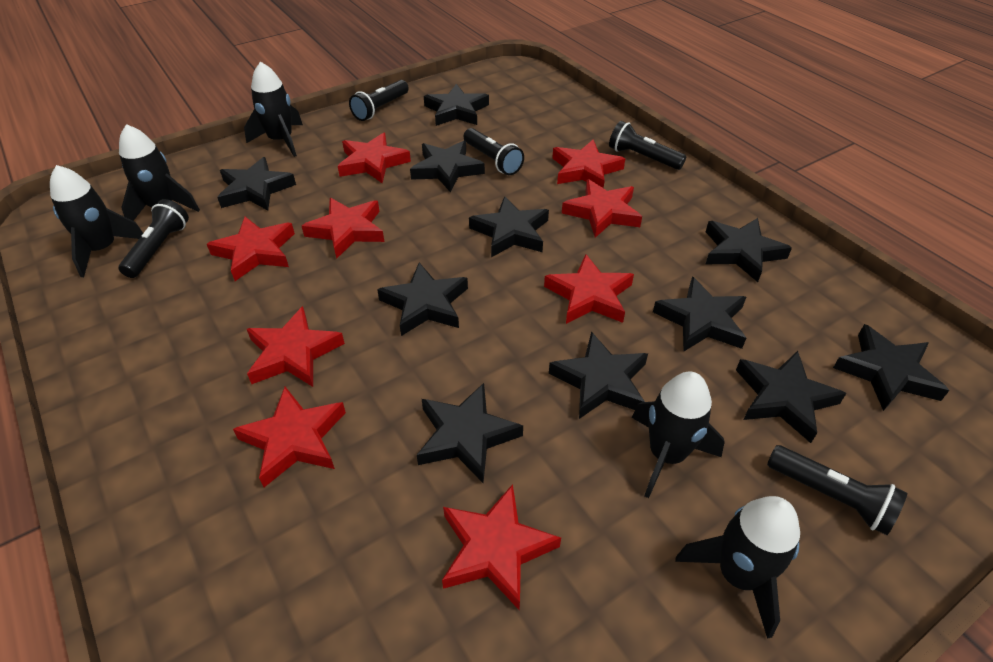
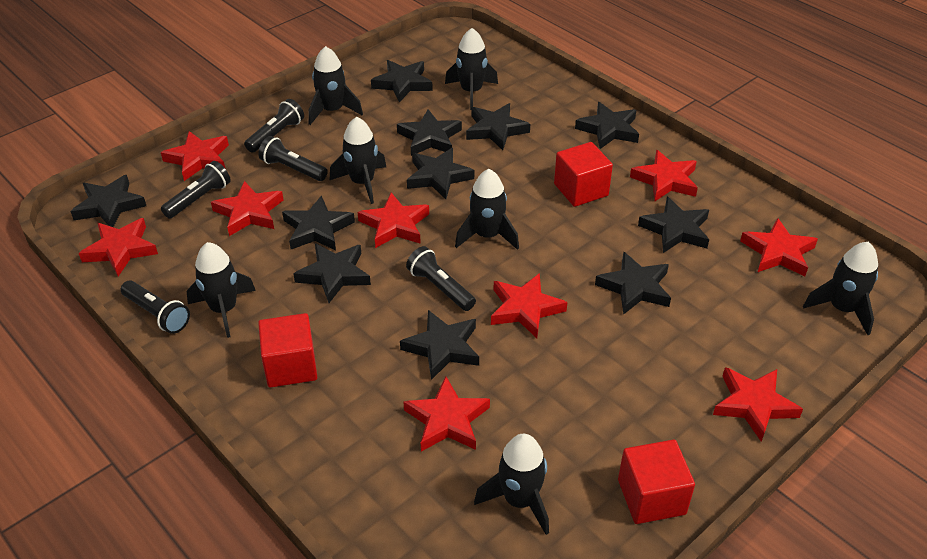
black rocket: [50,165,143,277] [119,124,200,221] [244,62,303,157] [632,371,725,498] [675,496,800,639] = 5 -> [187,242,256,338] [308,46,363,125] [330,117,386,204] [445,28,498,110] [455,169,519,250] [474,434,549,535] [803,242,878,335] = 7
red cube: none = 0 -> [258,313,317,388] [554,142,613,207] [618,440,695,524] = 3

